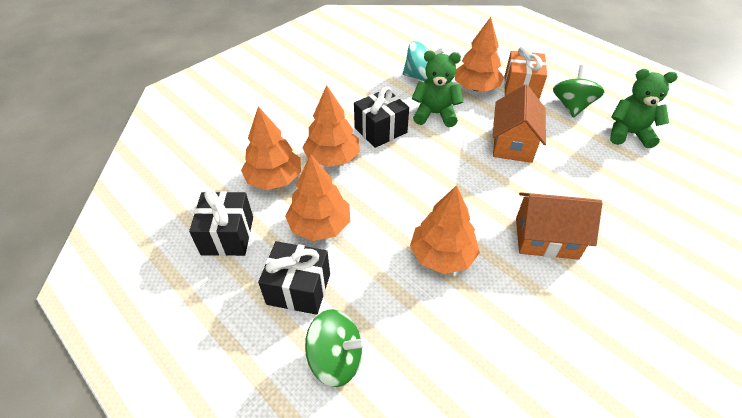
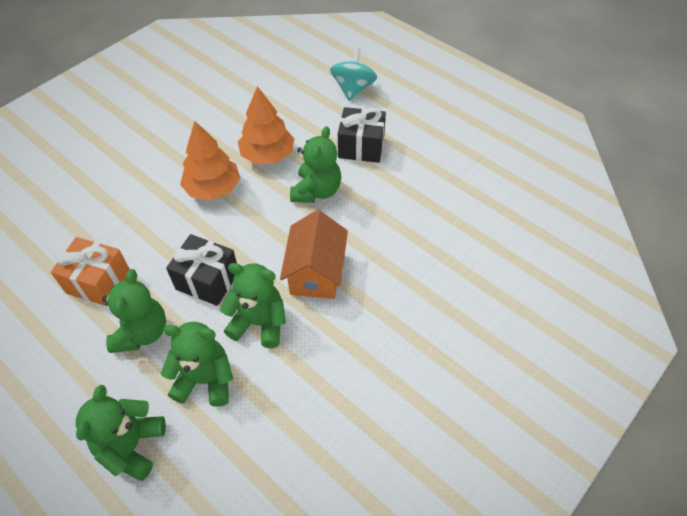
black gift: [189,189,253,256] [258,241,330,315] [354,87,409,148] = 3 -> [166,234,237,306] [338,107,386,163] = 2
green spinning top: [305,309,367,387] [553,65,604,118] = 2 -> none = 0
green teddy bear: [412,51,463,127] [610,69,678,148] = 2 -> [76,385,166,481] [102,269,166,353] [161,322,233,407] [220,263,286,348] [290,126,341,203] = 5
orange house: [492,84,546,163] [516,192,602,260] = 2 -> [280,210,348,299] = 1
orange tree: [241,106,301,190] [285,154,350,241] [303,85,360,167] [410,185,480,274] [455,17,504,92] = 5 -> [180,121,240,200] [238,86,294,164] = 2

